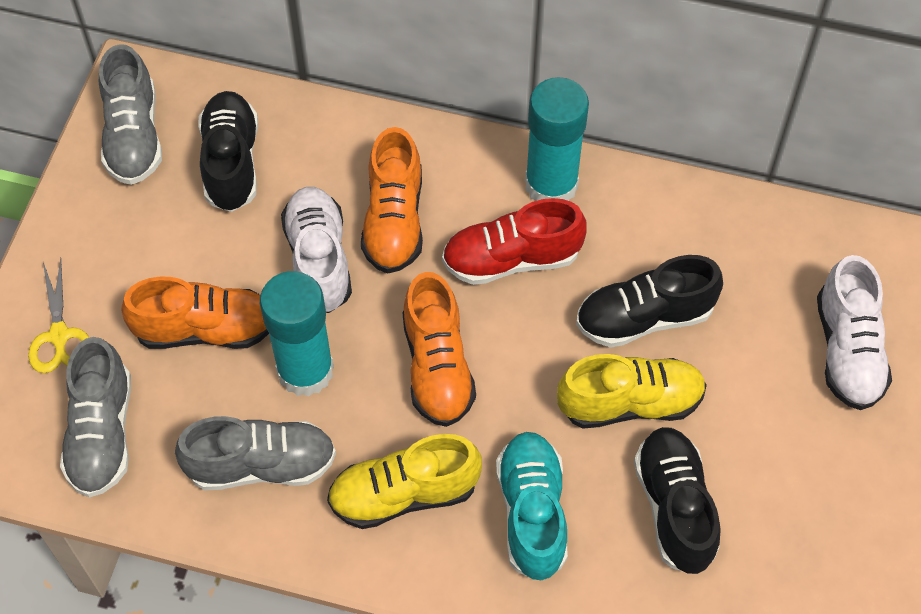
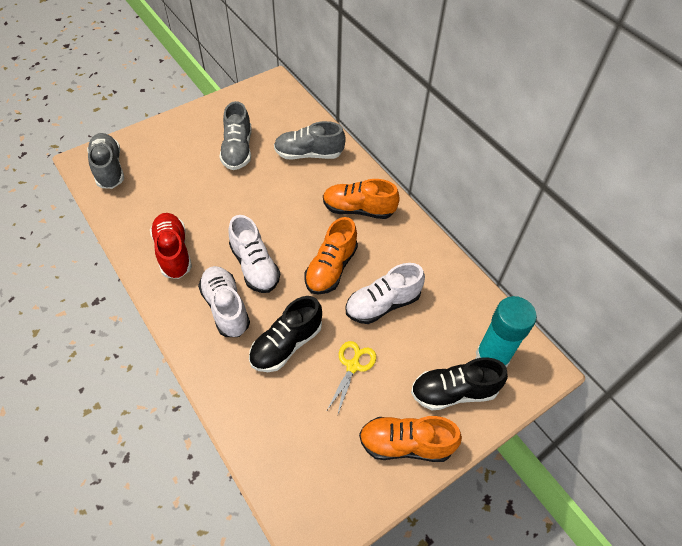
black shoe: [198,91,258,212] [576,255,723,348] [634,427,721,574] = 3 -> [249,296,322,372] [411,357,508,410] = 2
turquoise glue stick: [260,271,334,397] [525,77,589,201] = 2 -> [476,296,537,368] = 1
turquoise shoe: [496,432,568,581] = 1 -> none = 0
white shoe: [281,187,352,313] [817,255,892,410] = 2 -> [198,266,250,337] [228,215,280,293] [345,263,425,324] = 3
yellow shoe: [327,434,482,529] [557,354,707,429] = 2 -> none = 0

